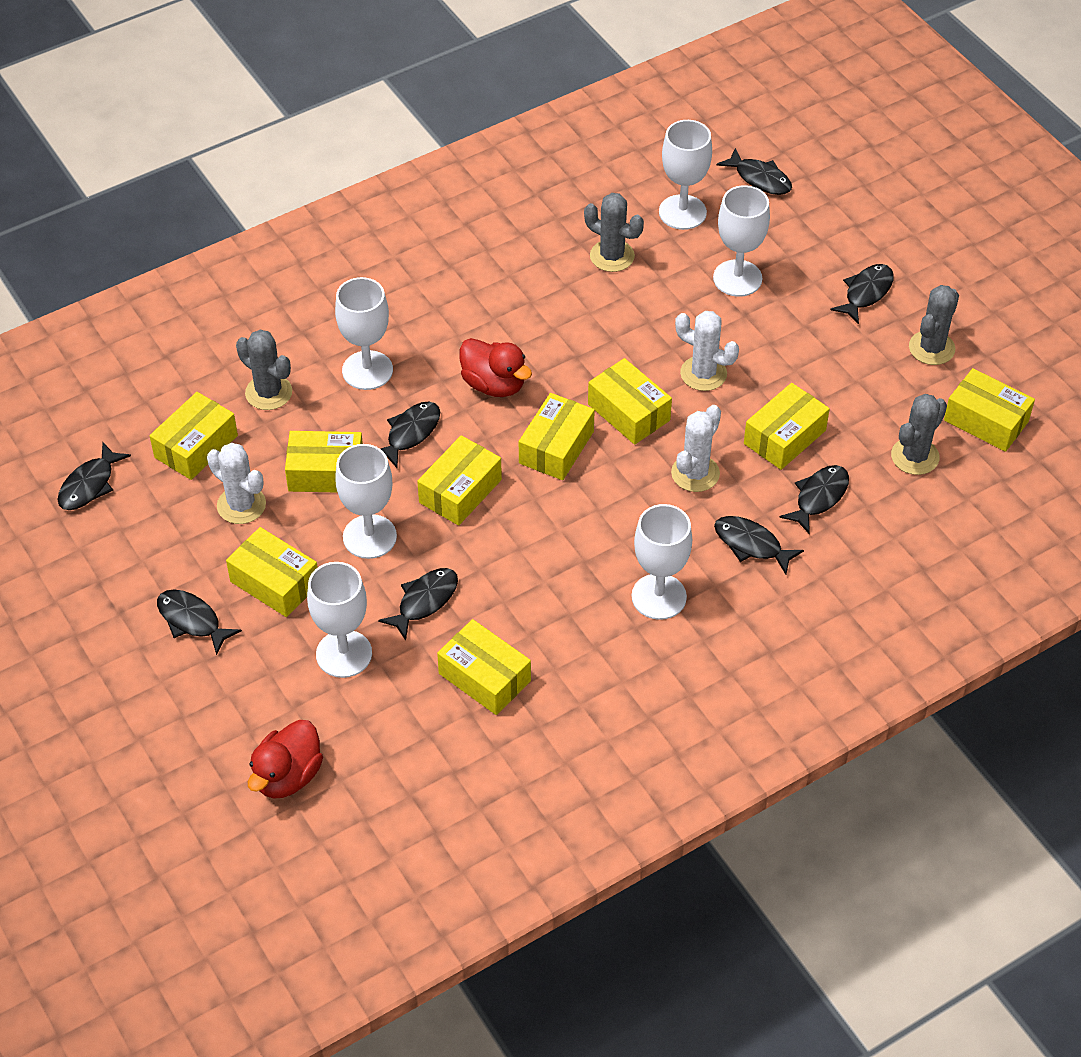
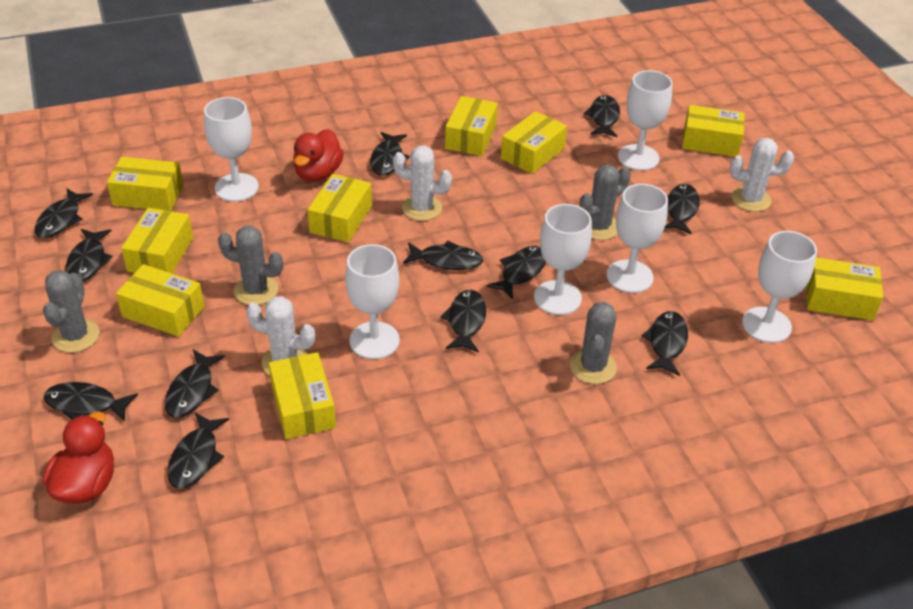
black fish: [58,443,131,510] [157,589,242,655] [378,568,458,640] [381,401,440,468] [714,516,804,575] [717,148,792,195] [779,465,849,534] [831,264,894,324] = 8 -> [34,188,93,238] [44,382,138,422] [66,229,113,282] [165,349,225,418] [167,412,229,489] [370,132,410,176] [403,241,483,270] [441,290,486,352] [486,246,546,299] [584,95,620,137] [641,311,688,376] [664,184,700,234] = 12

